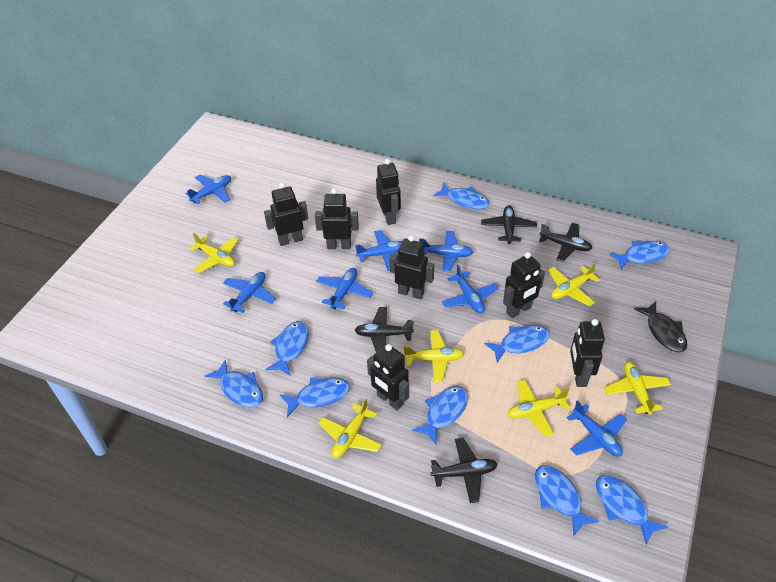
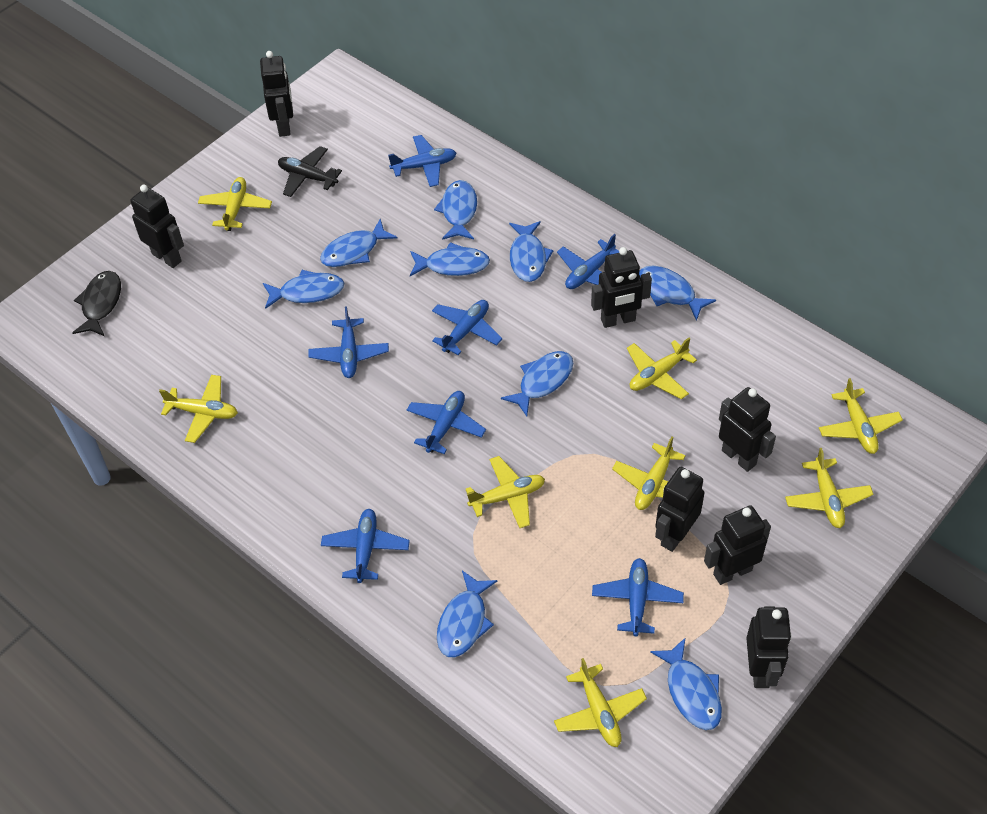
black plane: [355,307,414,352] [431,438,498,503] [481,205,537,244] [539,223,592,262] = 4 -> [278,146,342,197] = 1
yellow plane: [189,233,238,273] [318,398,382,458] [403,330,464,382] [508,380,570,437] [548,263,600,306] [604,362,671,415] = 6 -> [159,375,238,443] [198,177,272,231] [465,456,545,528] [554,658,647,747] [612,436,686,510] [627,338,697,399] [785,448,873,528] [819,378,903,454] = 8

